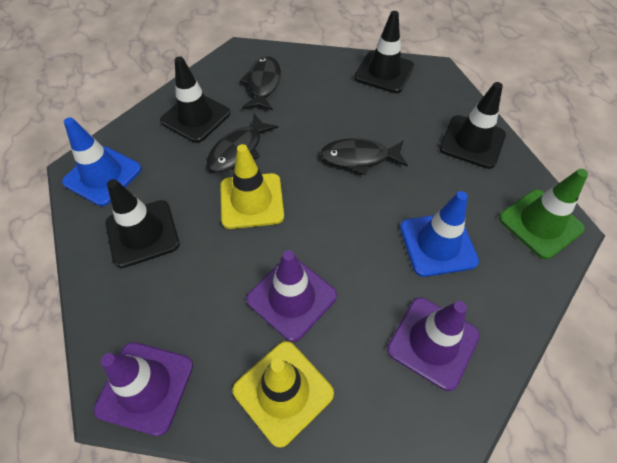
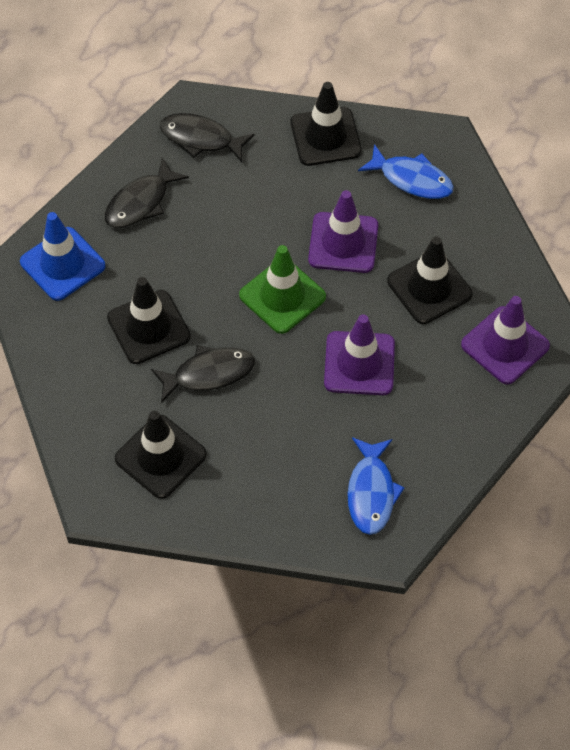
blue fish: none = 0 -> [348,437,405,535] [358,144,454,199] = 2
blue traffic cone: [62,117,142,206] [400,191,479,277] = 2 -> [20,212,105,301] = 1
yellow traffic cone: [220,144,284,229] [233,341,334,448] = 2 -> none = 0

